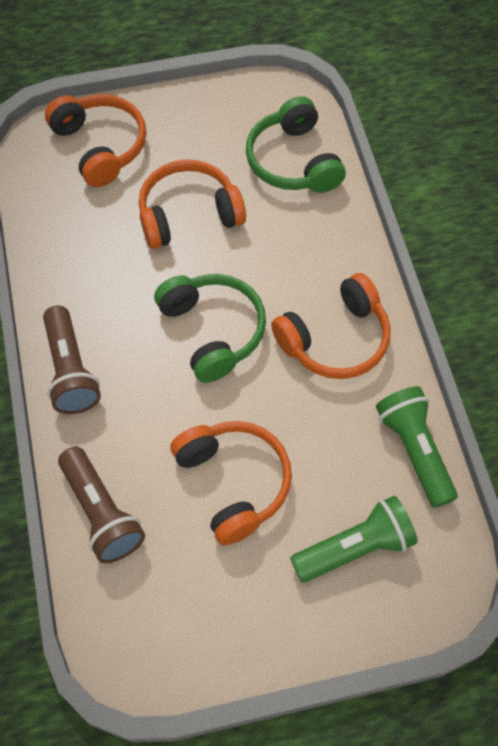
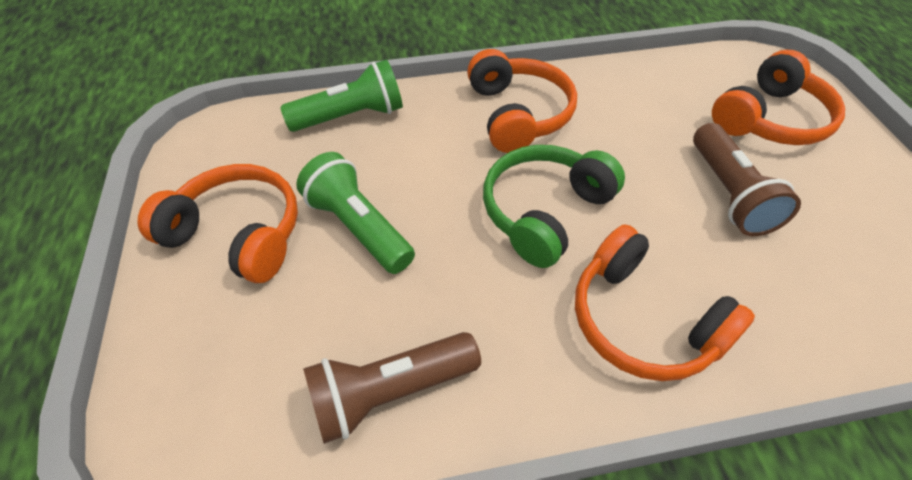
green headphones: [154,274,266,383] [246,96,346,193] = 2 -> [483,145,625,268] = 1

